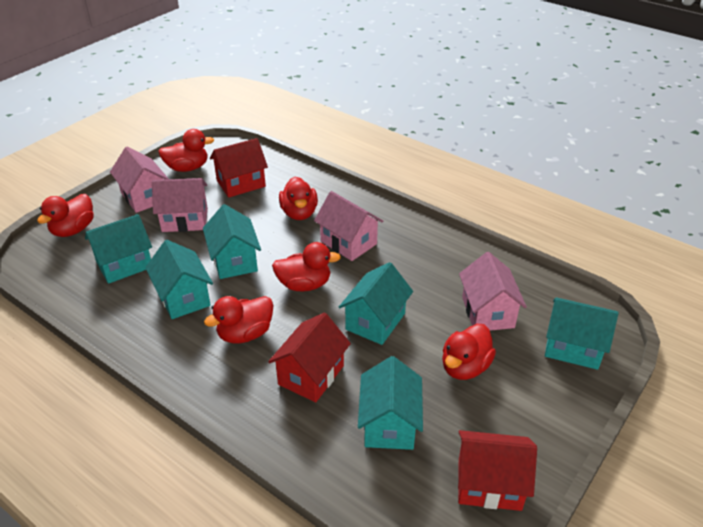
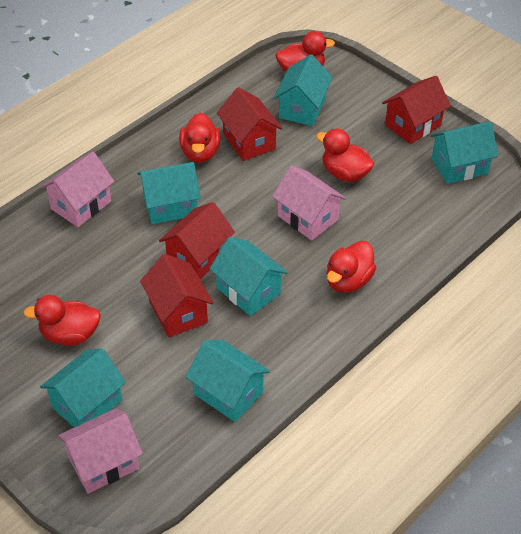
pink house: [110,147,169,213] [152,178,208,232] [314,191,383,261] [459,252,527,331] = 4 -> [41,152,115,227] [58,408,143,494] [272,165,346,241] = 3
red duck: [37,194,94,237] [158,129,214,172] [204,296,273,343] [272,242,341,291] [279,177,318,220] [442,324,496,380] = 6 -> [23,295,101,346] [179,113,221,163] [276,31,335,72] [316,128,374,182] [327,241,377,293] = 5
red house: [210,138,268,198] [268,313,351,402] [458,430,537,511] = 3 -> [140,254,214,337] [159,202,235,279] [217,87,282,161] [382,76,451,144] = 4

